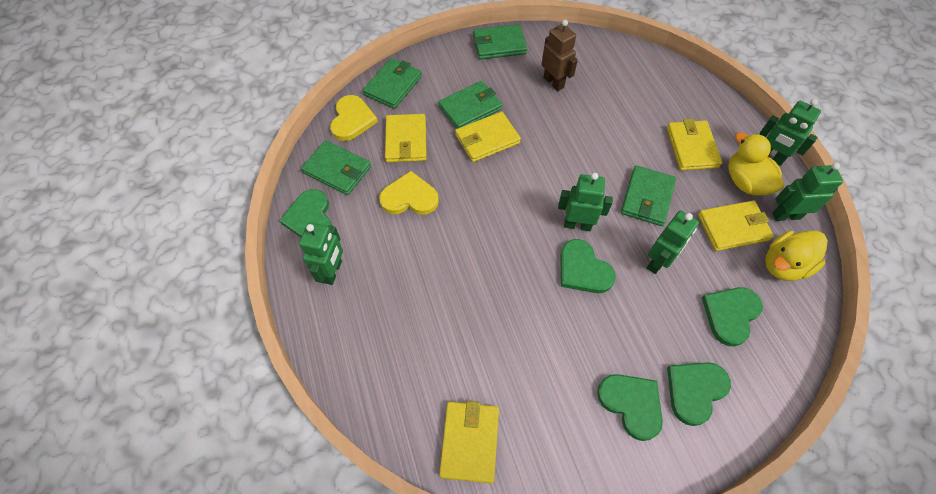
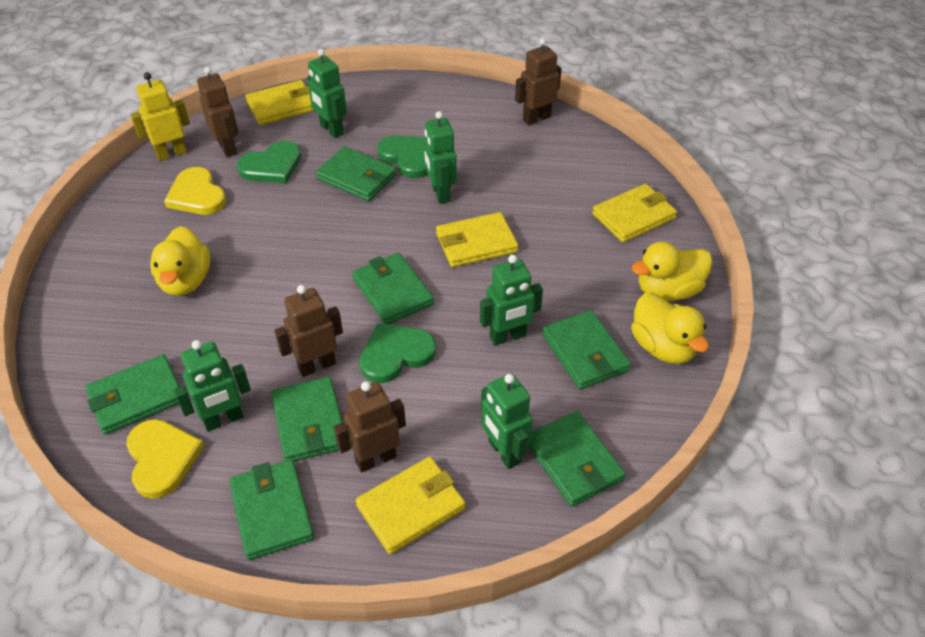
brown robot: [542,20,578,91] = 1 -> [197,67,238,157] [274,285,343,377] [334,381,406,472] [515,38,562,125] = 4
green heart: [280,189,332,237] [560,239,616,293] [597,374,663,441] [667,362,731,426] [702,287,763,347] = 5 -> [237,141,301,183] [359,323,436,383] [377,136,428,178] = 3
green wallet: [301,140,371,195] [363,58,422,109] [438,81,502,129] [473,24,527,60] [621,165,676,226] = 5 -> [86,354,180,434] [229,460,314,560] [272,377,342,461] [316,147,396,201] [352,253,434,324] [528,411,626,507] [542,310,631,389] = 7
yellow duck: [728,132,784,196] [765,231,828,281] = 2 -> [150,226,210,296] [631,293,709,364] [632,242,713,301] = 3
yellow robot: none = 0 -> [130,72,190,161] = 1
yellow wallet: [385,114,427,162] [439,401,499,483] [455,112,521,162] [667,119,722,171] [698,200,774,251] = 5 -> [246,80,315,125] [355,457,466,554] [436,212,518,267] [592,184,677,243] = 4

